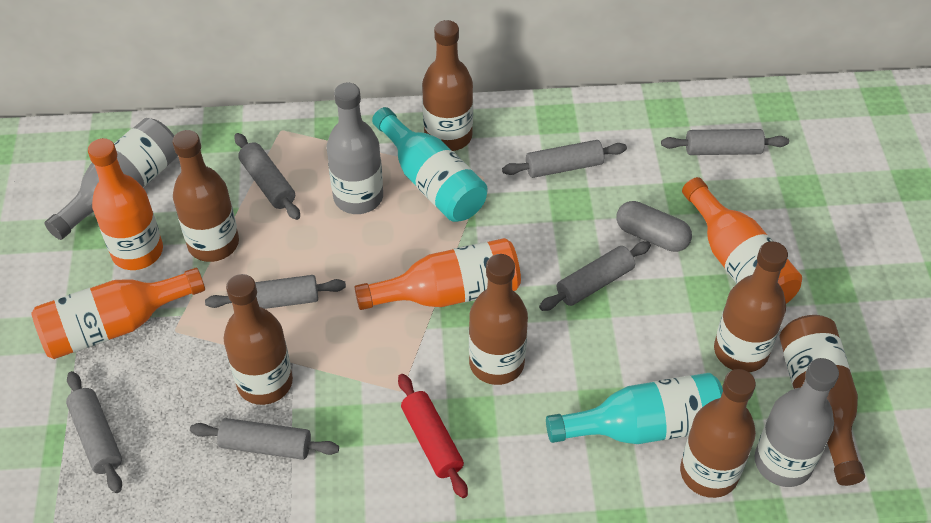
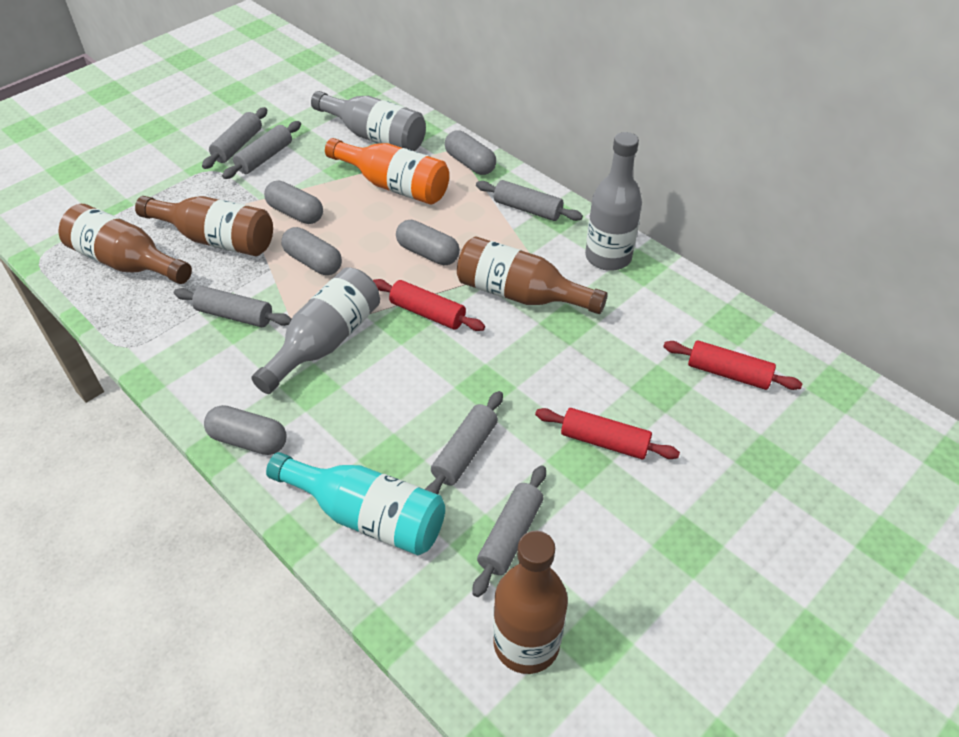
brown bottle: [173,130,239,262] [224,274,293,405] [422,20,473,151] [469,254,528,385] [680,369,756,498] [714,241,788,372] [780,315,865,486] = 7 -> [59,204,192,284] [135,196,273,256] [457,237,608,314] [493,531,568,674] = 4
grey capsule: [617,201,692,252] = 1 -> [204,405,287,455] [264,181,323,224] [281,227,342,275] [396,220,460,265] [445,130,496,175] = 5
grey rolling pin: [66,371,122,493] [190,418,339,460] [205,275,346,309] [235,133,300,220] [502,140,627,178] [539,241,651,311] [661,129,789,155] = 7 -> [174,286,292,327] [202,107,267,169] [222,121,301,179] [425,391,503,494] [473,465,546,597] [476,180,583,221] = 6
orange bottle: [31,268,205,359] [88,138,163,270] [354,238,521,310] [682,177,802,303] = 4 -> [325,138,449,205] = 1
red rolling pin: [398,374,468,498] = 1 -> [373,279,485,331] [535,408,680,459] [663,340,802,390] = 3
turquoise bottle: [372,107,487,222] [546,373,723,444] = 2 -> [266,452,445,555] = 1

